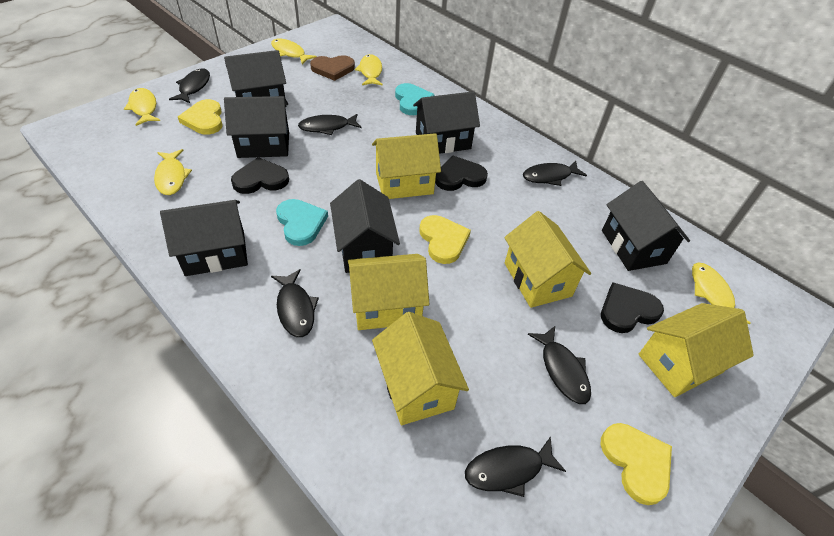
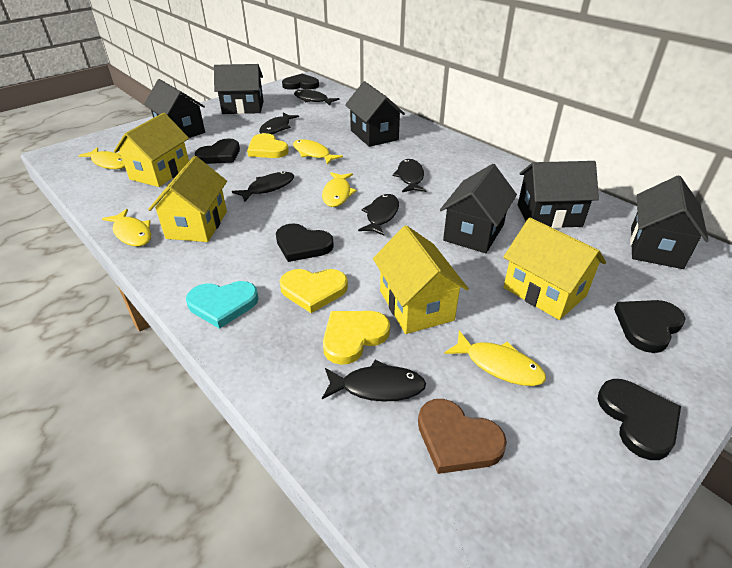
black heart: [231,157,289,194] [435,155,488,191] [601,282,664,333] = 3 -> [195,138,240,164] [276,224,334,262] [282,74,319,90] [598,379,681,460] [614,300,686,353] = 5
turquoise heart: [276,199,328,246] [395,83,435,115] = 2 -> [186,281,259,329] = 1
yellow house: [348,254,429,330] [372,133,441,199] [372,312,469,425] [504,211,591,308] [639,303,754,397] = 5 -> [114,113,189,187] [148,156,227,242] [373,225,469,334] [503,218,606,320] = 4

